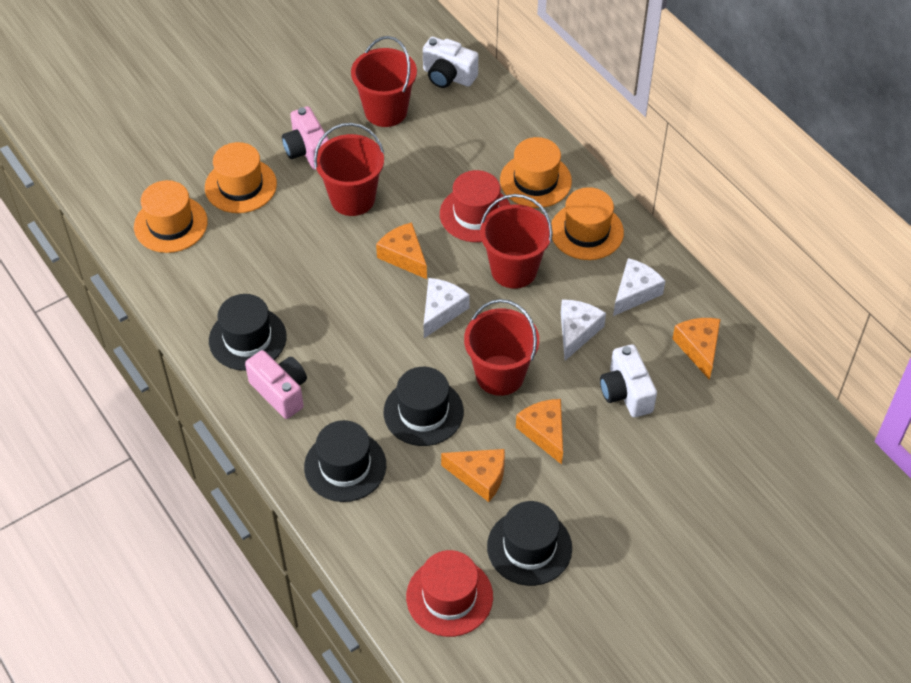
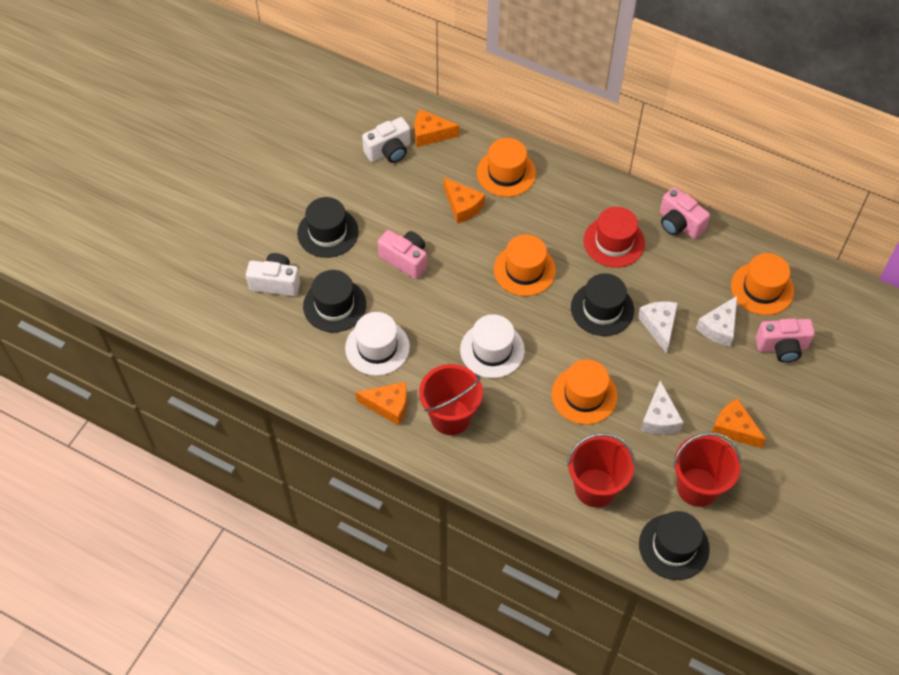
pink camera: [245,350,307,419] [282,106,329,170] = 2 -> [378,230,427,279] [660,187,710,239] [756,318,815,363] = 3
red bucket: [314,123,384,216] [351,36,417,127] [464,299,539,396] [480,194,553,288] = 4 -> [419,364,483,435] [567,433,635,508] [673,432,741,507] = 3
red hat: [406,550,493,637] [440,170,511,242] = 2 -> [583,207,645,268] = 1
white hat: none = 0 -> [345,312,410,376] [460,314,525,378] = 2

